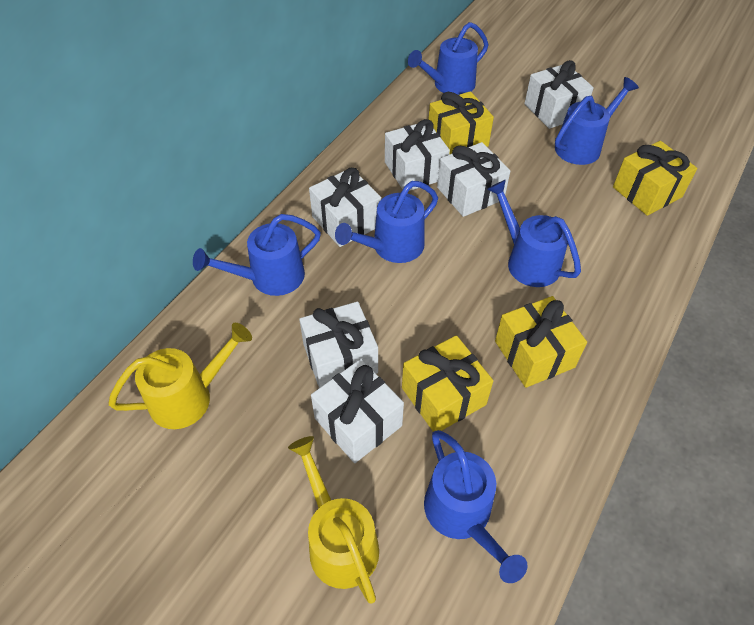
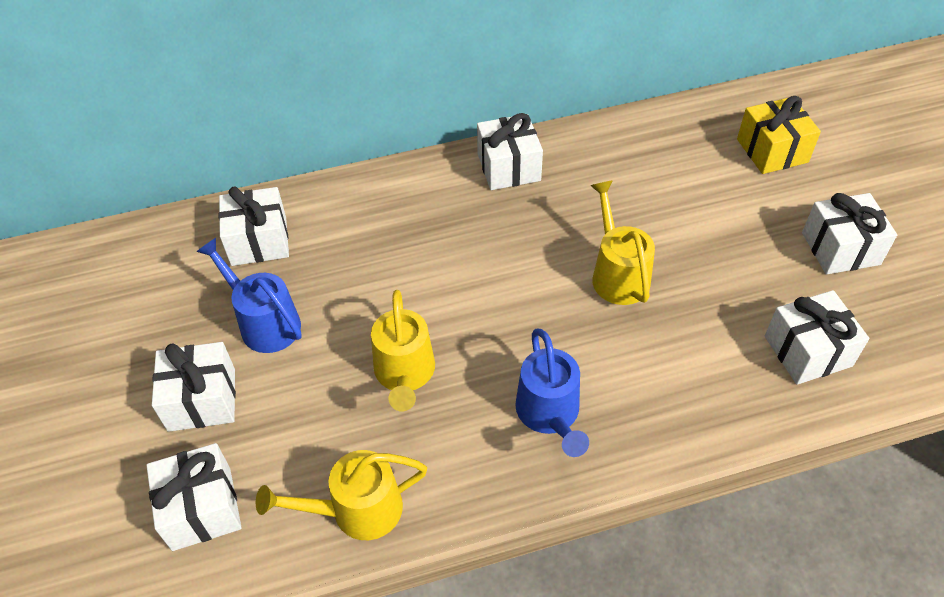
blue watering can: [193,214,321,296] [335,181,438,263] [408,22,488,95] [424,430,528,583] [487,180,581,287] [555,77,639,165] = 6 -> [196,238,302,353] [515,328,589,457] = 2
yellow gift: [402,335,493,432] [428,91,494,155] [495,296,587,388] [613,141,697,216] = 4 -> [737,96,821,174] = 1
yellow watering can: [108,323,252,429] [288,436,379,604] = 2 -> [256,450,427,540] [371,290,435,411] [590,180,655,305] = 3

